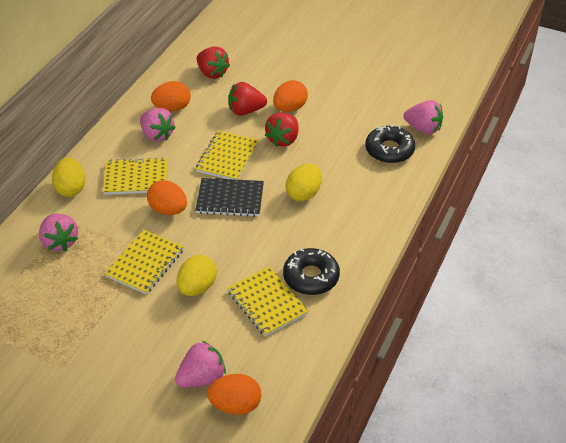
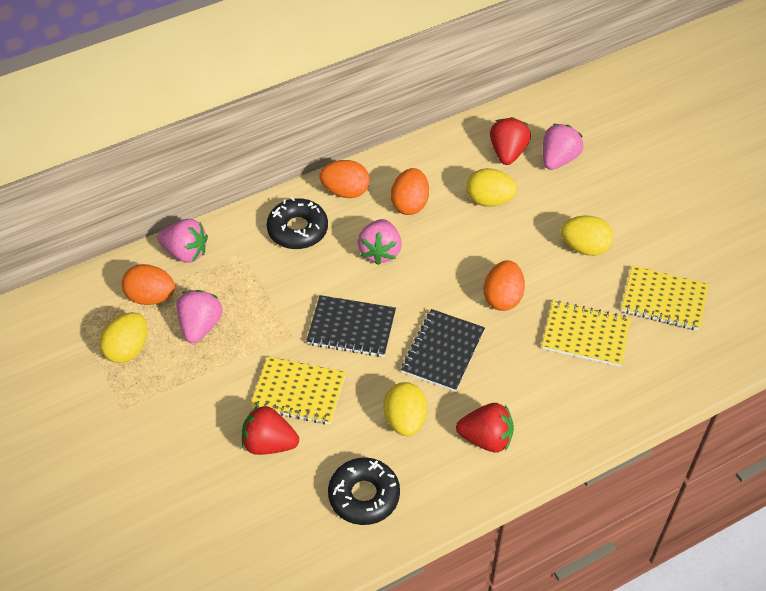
black notebook: [195,178,264,217] = 1 -> [306,295,396,357] [401,309,485,392] = 2
yellow egg: [52,157,85,197] [177,255,217,296] [286,164,322,201] = 3 -> [100,312,147,363] [383,382,427,436] [466,168,517,207] [561,216,613,256] = 4
yellow notebook: [103,157,167,195] [104,230,184,295] [196,131,259,180] [227,266,308,337] = 4 -> [250,356,346,425] [542,301,631,367] [621,265,709,330] = 3

